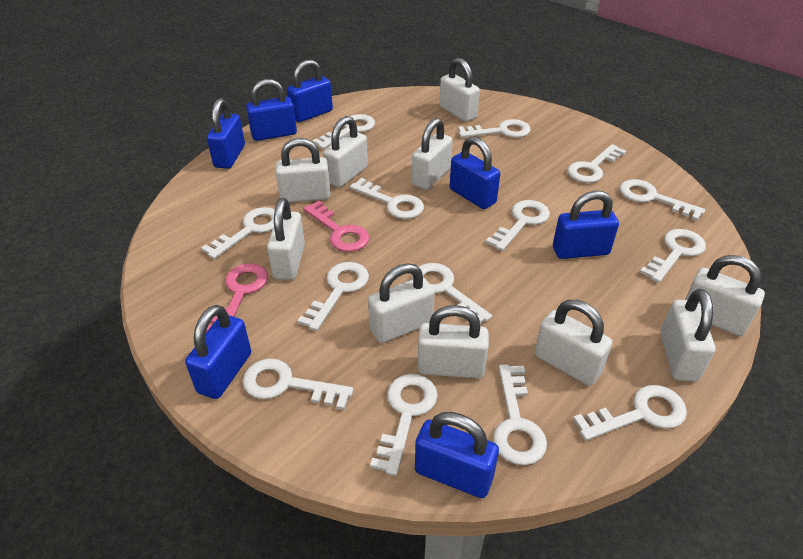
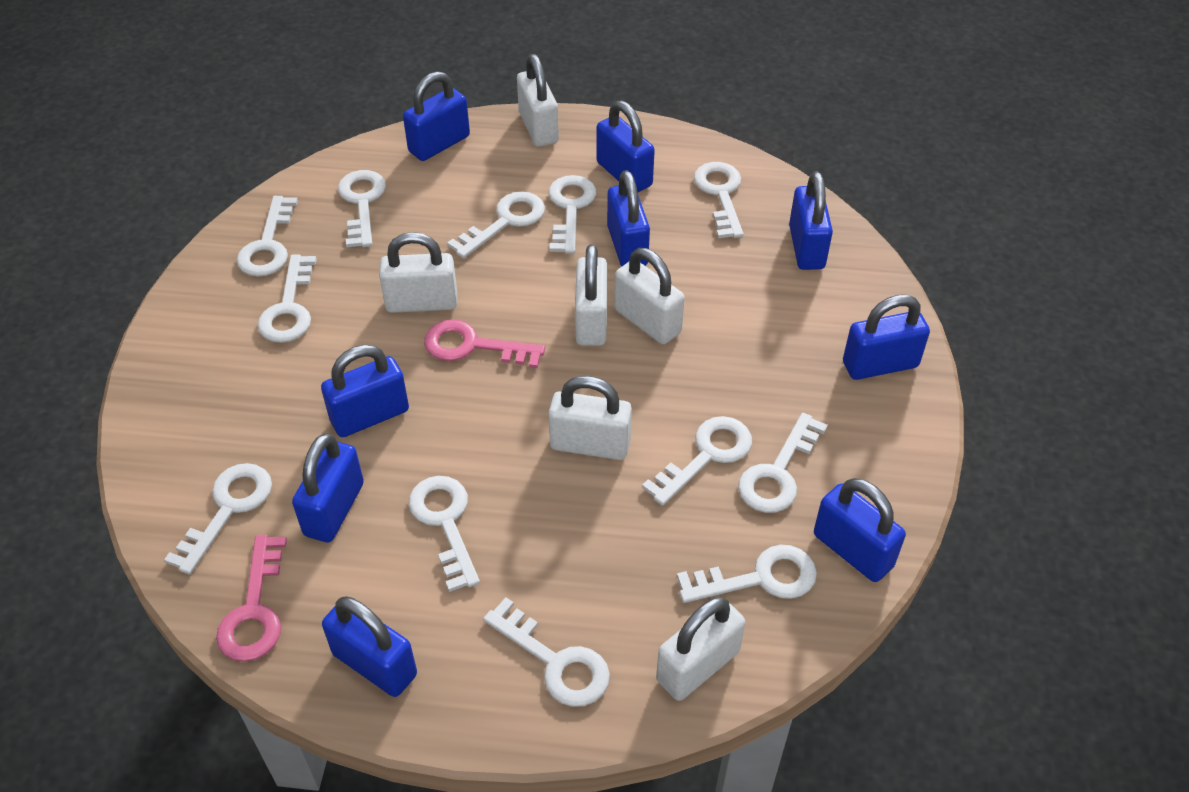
blue padlock: [185,305,251,399] [207,98,245,169] [246,79,297,141] [287,60,333,122] [415,412,499,498] [450,136,500,209] [553,191,619,259] = 7 -> [292,433,364,542] [321,345,409,437] [322,596,417,697] [403,71,470,161] [596,101,655,192] [607,170,650,267] [789,172,833,270] [814,478,906,582] [843,294,930,380] = 9
white key: [201,207,275,259] [242,358,353,410] [297,262,369,331] [312,114,375,149] [350,178,424,219] [370,374,438,476] [412,263,492,324] [458,119,531,138] [486,200,550,251] [493,364,547,465] [567,144,626,183] [573,385,687,441] [620,179,705,221] [640,229,706,283] = 14 -> [164,463,272,575] [237,196,298,277] [258,255,317,343] [338,170,386,247] [409,476,480,592] [447,191,545,258] [483,597,610,707] [548,175,596,254] [642,416,752,506] [677,545,817,603] [694,162,744,238] [738,413,828,513] = 12
white padlock: [267,198,305,280] [275,138,331,203] [323,116,368,188] [368,263,435,343] [412,118,453,190] [418,305,489,379] [439,58,480,122] [535,300,612,386] [660,289,715,381] [685,255,765,336] = 10 -> [379,232,457,313] [517,54,559,147] [548,376,632,460] [575,244,607,346] [614,248,685,344] [656,597,745,701] = 6

